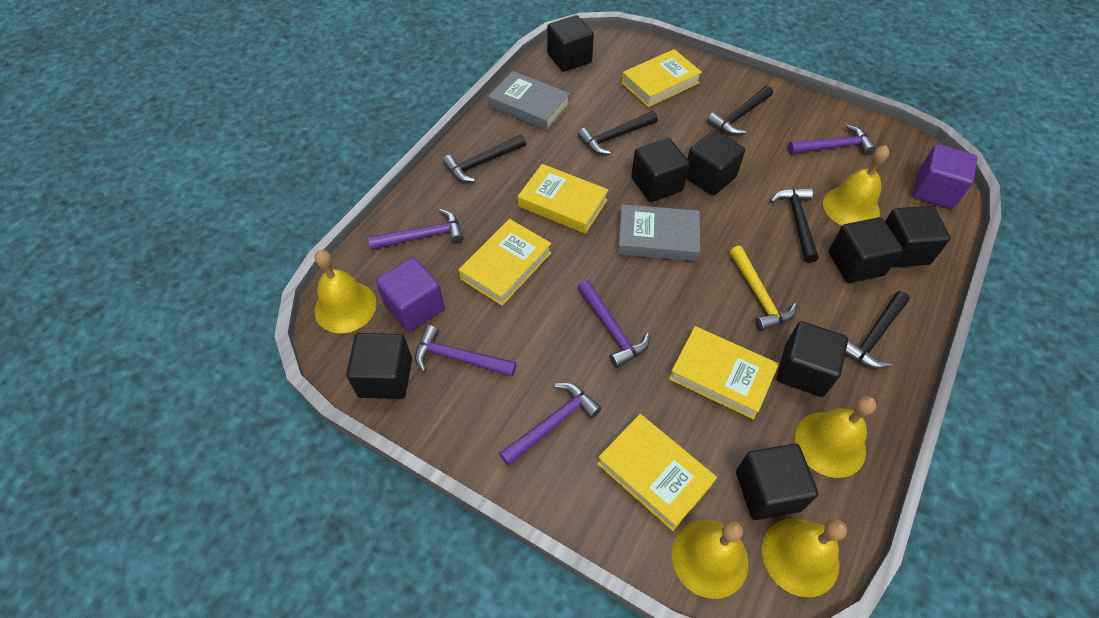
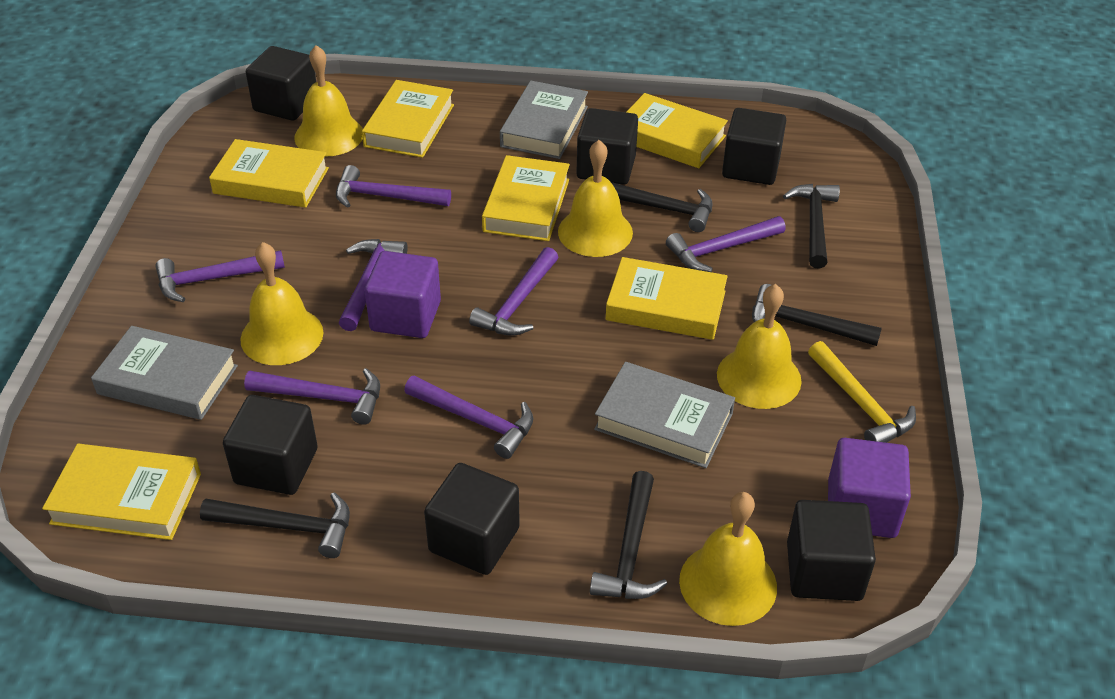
black cube: [346,333,412,399] [547,15,594,72] [631,138,690,202] [686,130,745,196] [736,444,819,520] [777,321,848,397] [828,217,903,283] [885,206,951,267] = 8 -> [223,395,318,495] [246,46,316,121] [424,463,520,575] [577,108,638,185] [722,108,786,185] [787,500,876,601] = 6
grey book: [488,71,570,131] [618,204,700,261] = 2 -> [91,326,238,420] [500,81,588,159] [594,362,735,468] = 3
purple hammer: [368,209,464,250] [415,325,517,377] [499,383,602,466] [577,280,650,368] [788,124,876,155] = 5 -> [155,250,285,302] [244,368,380,425] [336,165,451,208] [339,239,408,331] [404,376,533,459] [469,247,558,336] [666,216,786,272] = 7
yellow book: [459,219,552,306] [518,164,609,234] [597,414,717,531] [622,49,702,107] [669,326,779,420] = 5 -> [42,444,201,540] [209,139,329,208] [362,80,454,158] [482,155,570,241] [606,257,728,340] [626,93,728,168] = 6

